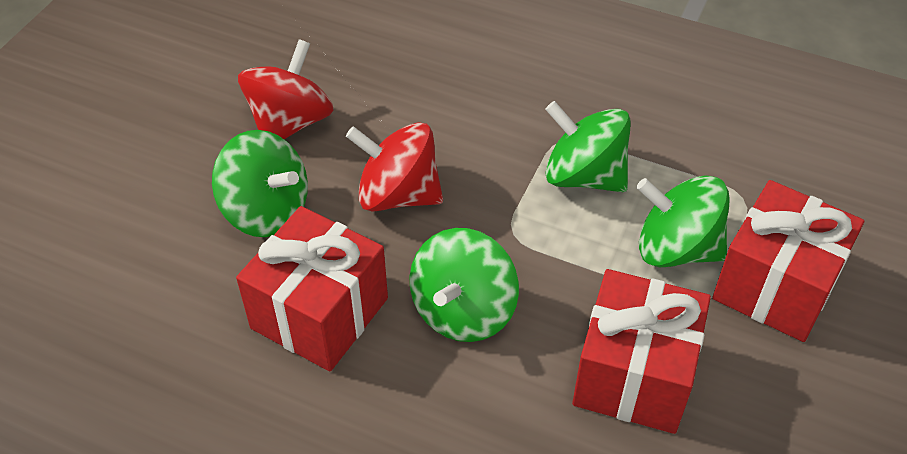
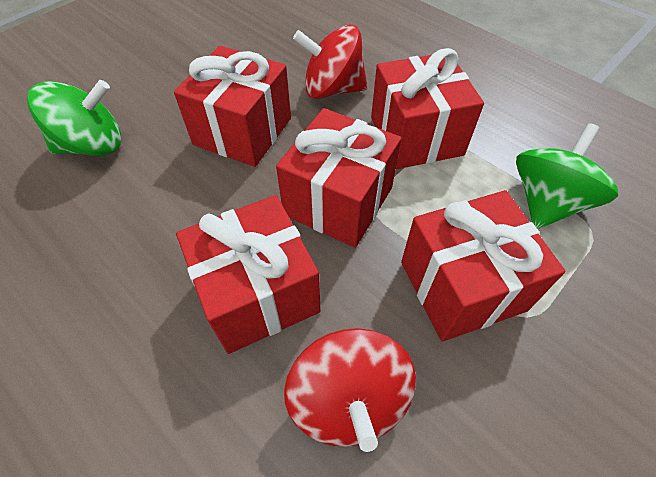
green spinning top: [212,130,308,237] [409,228,519,342] [545,101,631,192] [637,175,730,267] = 4 -> [27,80,121,156] [516,123,618,229] = 2
red gift: [236,206,388,371] [572,269,711,434] [712,180,864,342] = 3 -> [174,46,291,167] [176,195,320,354] [276,108,402,248] [371,48,484,169] [401,190,565,342] = 5

